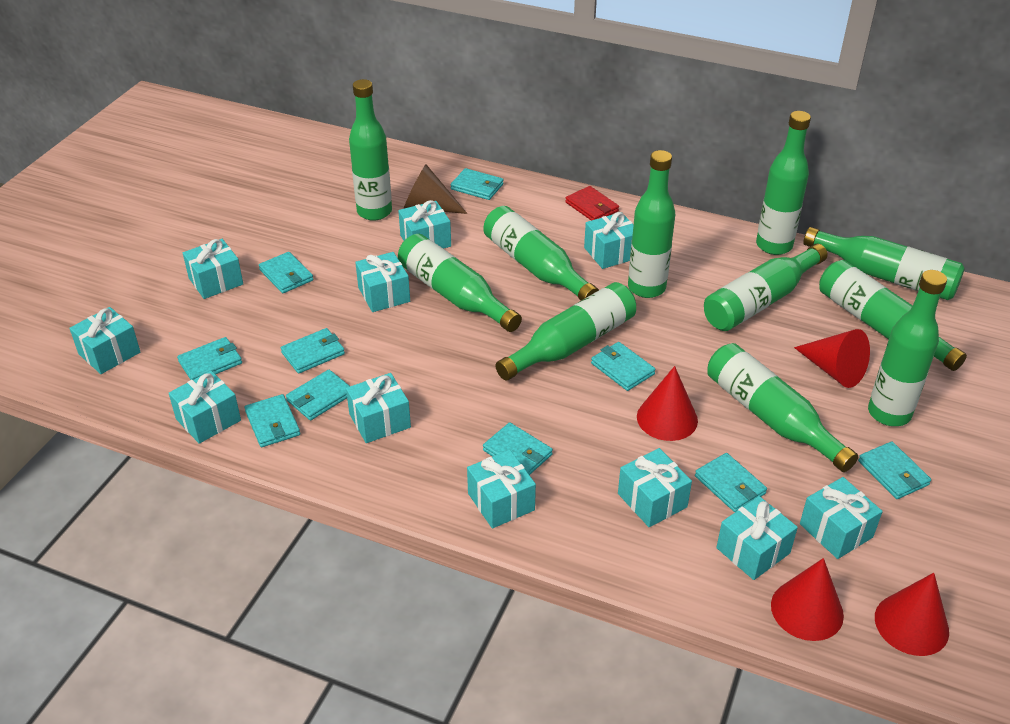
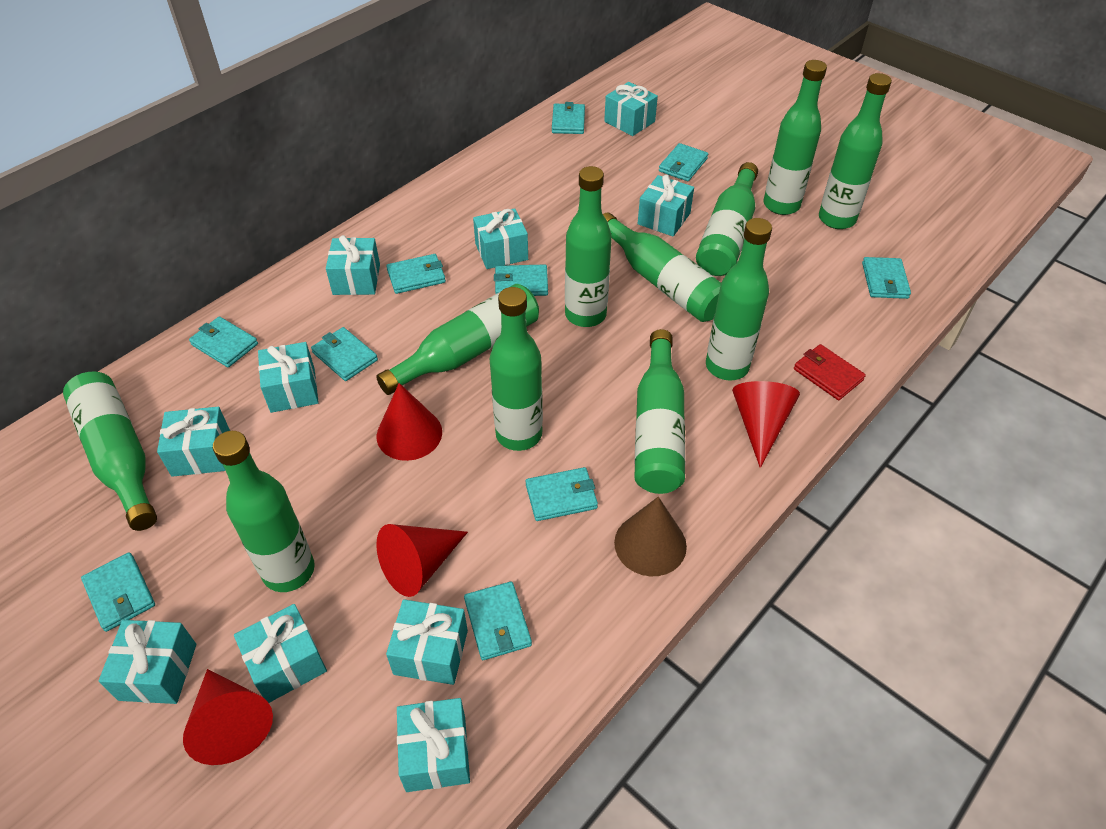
turquoise gift: [69,307,140,374] [169,371,241,444] [183,239,243,299] [346,373,411,443] [355,252,410,312] [398,200,451,249] [467,450,536,529] [584,212,633,269] [618,448,692,527] [716,496,798,580] [800,477,883,559] = 11 -> [99,620,196,704] [157,407,230,477] [234,604,327,703] [258,342,319,413] [326,235,380,295] [386,599,468,685] [397,698,470,792] [473,208,528,269] [604,82,658,136] [637,175,694,237] = 10

